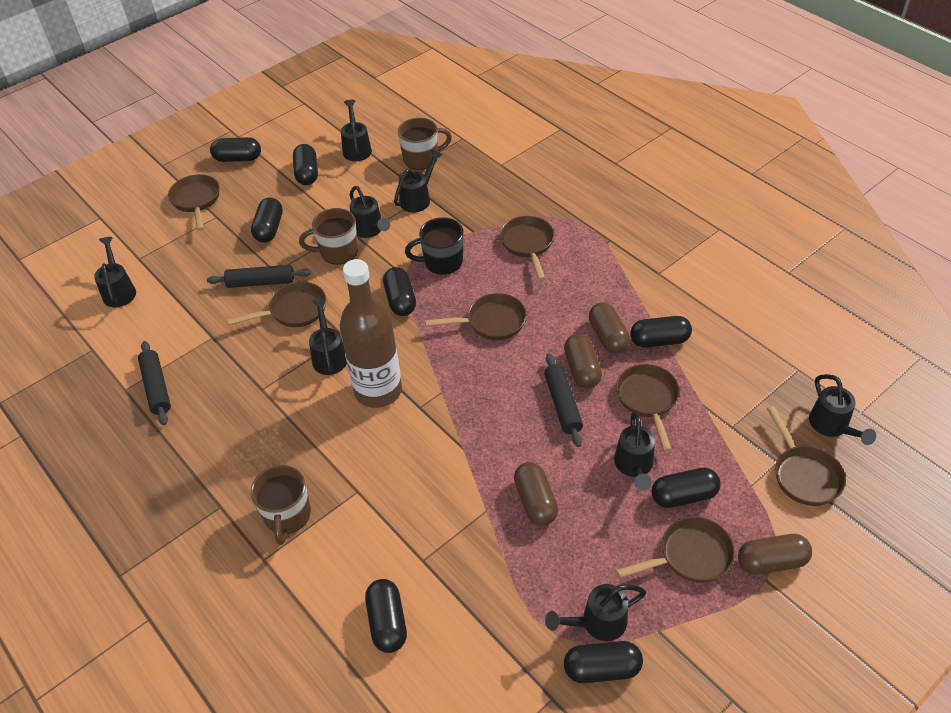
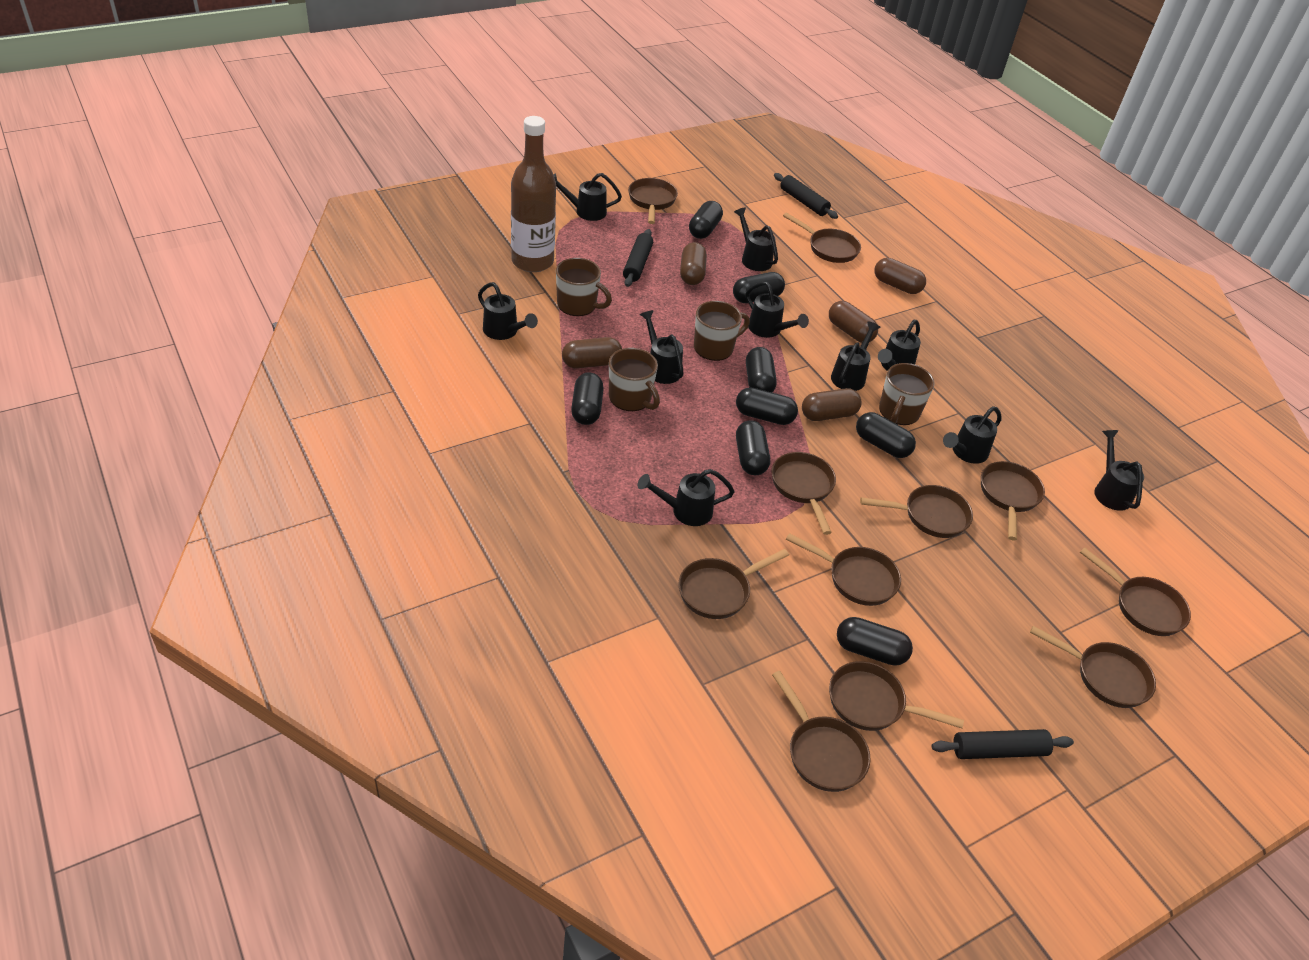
black mug: [405,217,464,275] = 1 -> none = 0
black watering can: [94,237,136,307] [309,298,347,375] [341,100,372,161] [350,186,390,238] [394,149,443,212] [545,584,646,641] [614,412,655,490] [809,374,876,445] = 8 -> [478,282,538,340] [553,173,622,221] [637,469,735,526] [640,310,684,384] [734,207,778,271] [746,282,809,338] [831,321,881,391] [878,320,921,371] [943,406,1002,464] [1094,430,1144,511] = 10
brown capsule: [514,462,558,526] [564,334,602,388] [589,303,630,354] [738,534,812,574] = 4 -> [562,337,622,369] [680,242,707,285] [802,388,861,421] [829,301,878,343] [874,258,926,294] = 5
brown mug: [250,465,311,545] [299,208,358,265] [398,118,452,170] = 3 -> [556,258,612,316] [609,348,660,411] [694,301,750,361] [879,363,935,425] = 4
brown pan: [168,174,220,231] [227,282,326,327] [425,293,526,340] [500,216,554,281] [616,364,680,452] [616,516,735,583] [767,406,846,506] = 7 -> [628,178,678,224] [678,549,789,619] [772,452,836,535] [772,671,870,792] [783,213,861,263] [786,533,901,606] [829,661,964,731] [860,485,973,538] [981,461,1045,540] [1030,626,1156,708] [1080,547,1191,636] = 11

